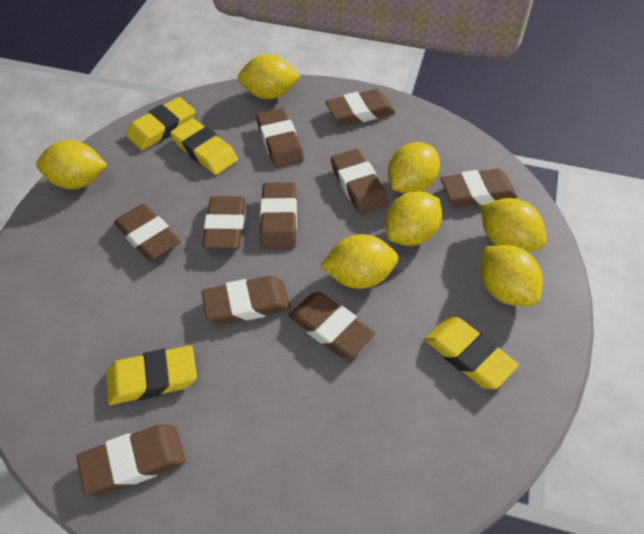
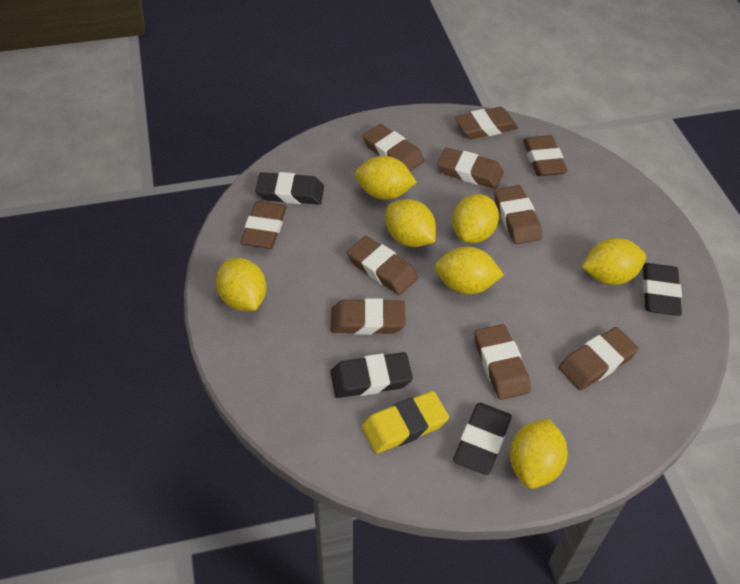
black eraser: none = 0 -> [255,172,324,205] [331,352,413,398] [453,403,512,475] [643,263,682,316] = 4
yellow eraser: [106,345,197,405] [126,97,195,150] [170,118,238,175] [425,317,519,389] = 4 -> [362,391,449,454] = 1

